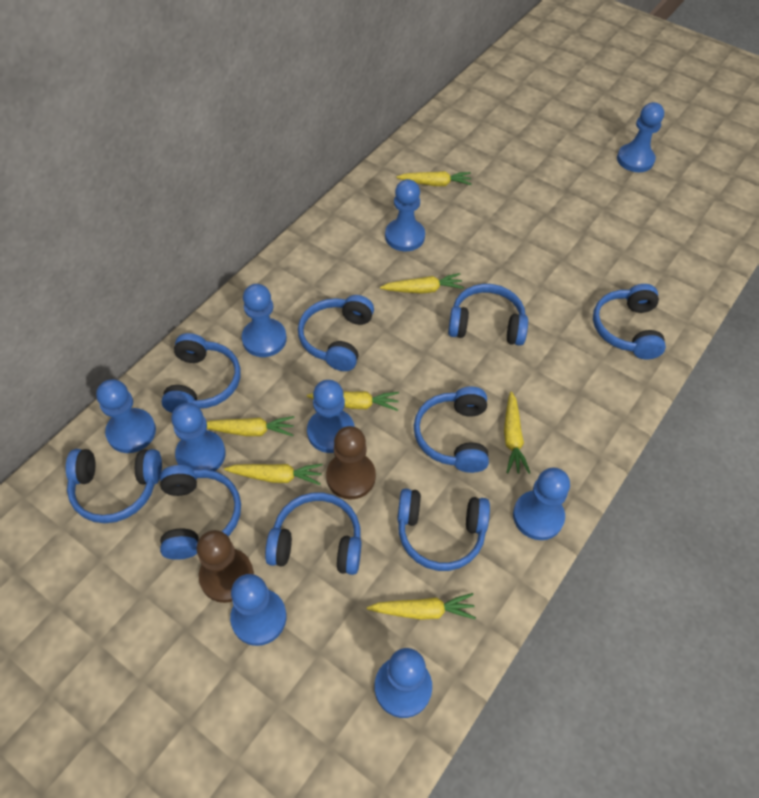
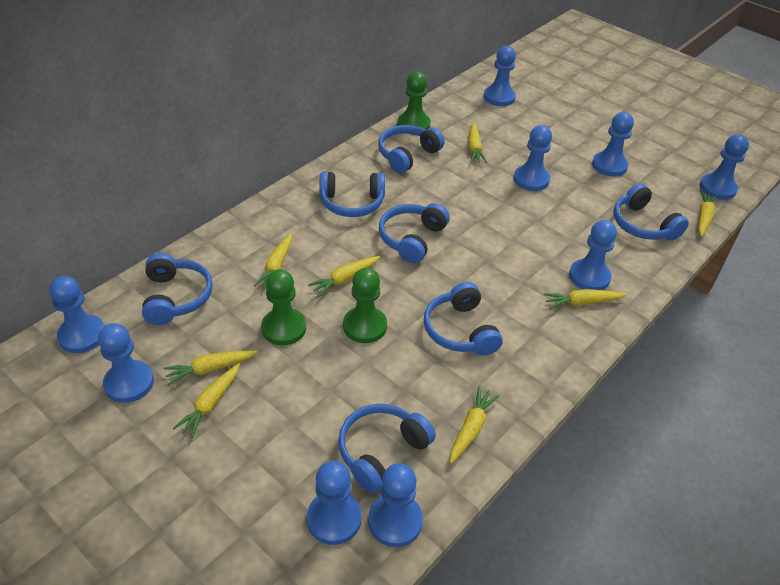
blue headphones: [66,449,162,523] [160,465,241,560] [161,333,241,413] [265,493,362,575] [298,295,374,371] [397,488,490,571] [414,387,489,473] [448,284,528,346] [593,284,666,359] = 9 -> [142,253,213,325] [319,172,385,217] [338,403,436,493] [378,125,445,173] [379,203,450,263] [424,282,503,356] [613,183,689,241] = 7
brown pawn: [197,530,254,603] [326,426,376,500] = 2 -> none = 0
green pawn: none = 0 -> [261,269,306,345] [343,268,387,343] [397,72,431,135] = 3
yellow carrot: [207,416,294,436] [224,464,323,485] [307,391,399,411] [367,593,476,620] [380,273,464,294] [396,171,472,186] [504,391,530,474] = 7 -> [163,350,258,385] [173,363,240,438] [254,233,292,288] [308,256,380,297] [450,387,500,464] [468,123,487,163] [544,289,626,309] [698,190,718,237] = 8

